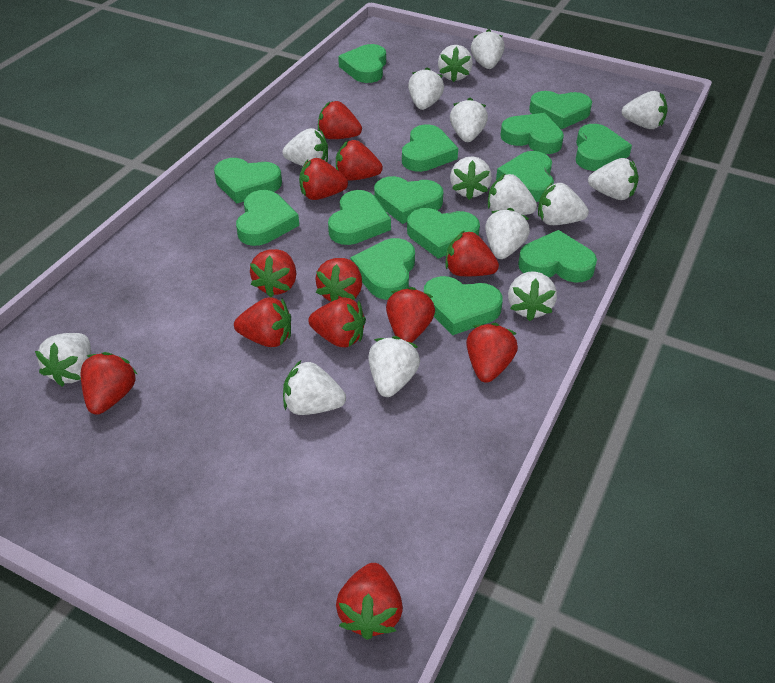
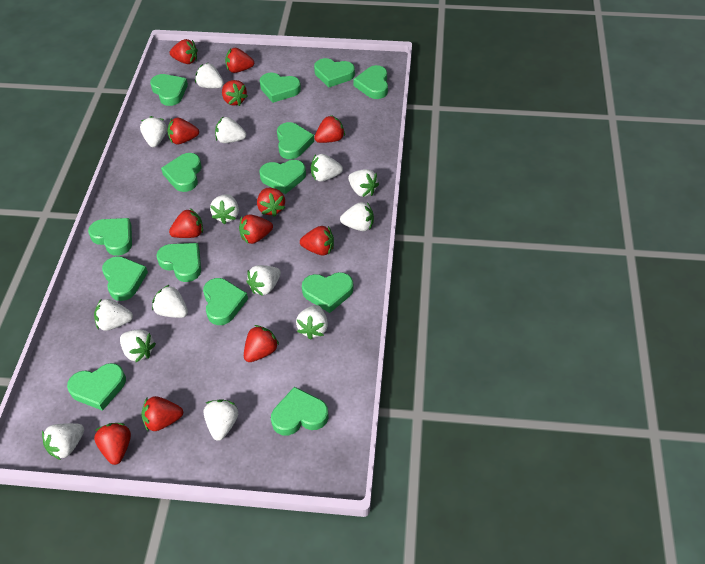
white strawberry: [35,333,91,387] [282,128,328,166] [283,360,346,415] [368,336,420,397] [408,67,444,110] [438,45,473,82] [450,98,488,142] [450,156,492,200] [471,29,505,69] [485,208,530,259] [488,173,537,215] [508,271,557,321] [538,183,589,225] [588,158,639,200] [622,91,668,129] = 15 -> [42,423,84,460] [94,299,133,331] [120,330,156,362] [140,116,167,147] [152,285,188,318] [195,63,224,88] [203,399,238,441] [210,194,239,224] [215,116,246,143] [246,265,281,296] [296,305,328,340] [311,154,343,182] [340,202,374,231] [348,169,379,197] = 14

